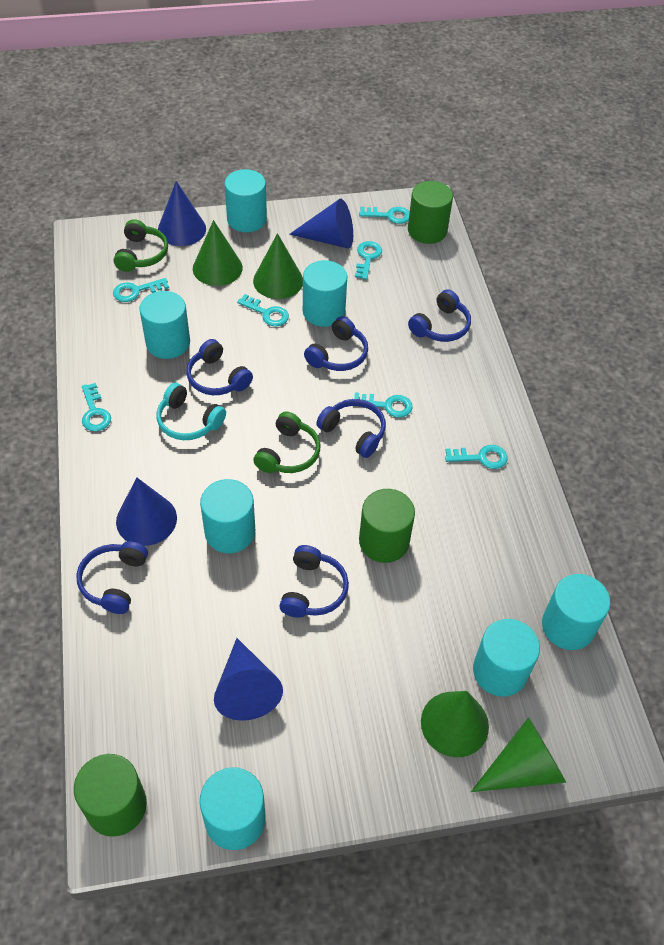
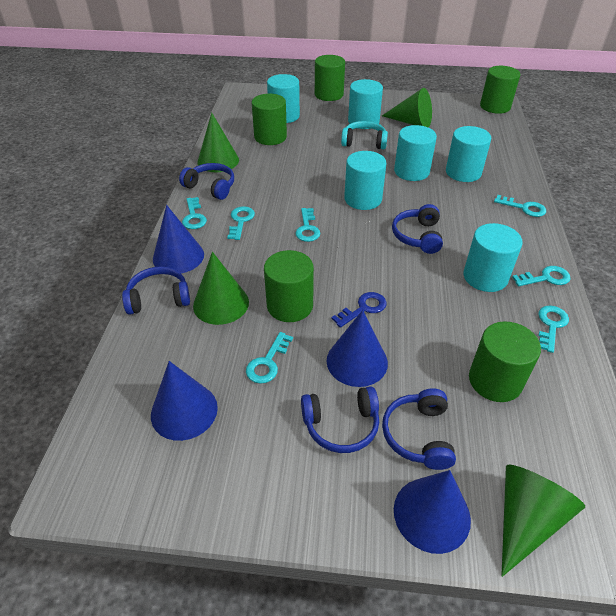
blue headphones: [76,541,148,614] [187,339,253,395] [279,545,349,618] [304,316,368,371] [316,399,386,458] [408,289,471,342] = 6 -> [122,266,190,315] [179,163,234,200] [301,386,379,453] [382,388,456,470] [392,204,443,254] = 5
blue key: none = 0 -> [331,292,387,328] = 1
green cylinder: [74,754,147,837] [359,489,415,563] [408,181,453,244] = 3 -> [252,94,287,145] [264,250,314,322] [315,55,345,101] [469,321,541,402] [480,66,520,114] = 5
green headphones: [114,219,168,272] [253,412,320,473] = 2 -> none = 0
turquoise cylinder: [139,291,190,359] [200,479,255,553] [200,767,266,850] [224,169,267,232] [303,260,347,327] [473,619,540,697] [542,574,610,650] = 7 -> [267,74,300,123] [344,151,387,210] [348,79,383,129] [394,125,437,181] [446,126,491,182] [464,223,523,292] = 6

